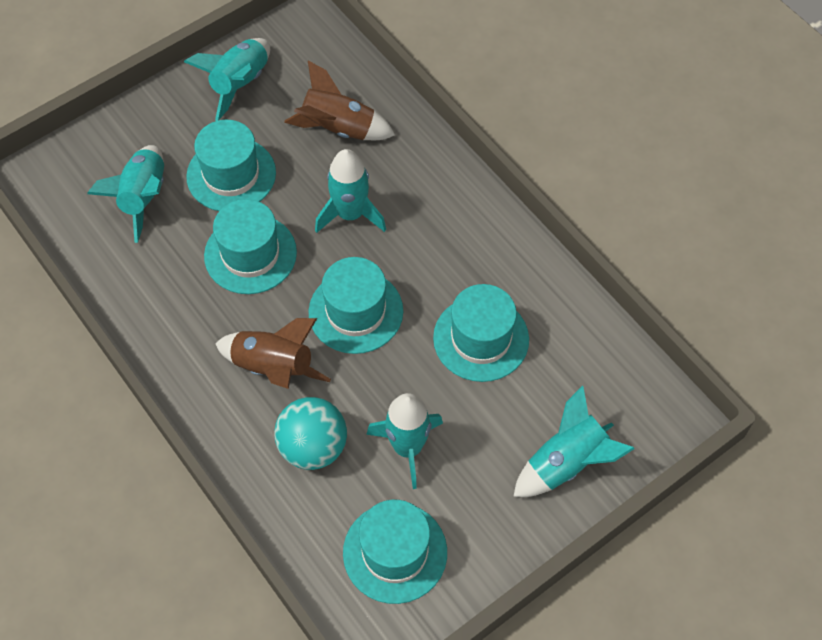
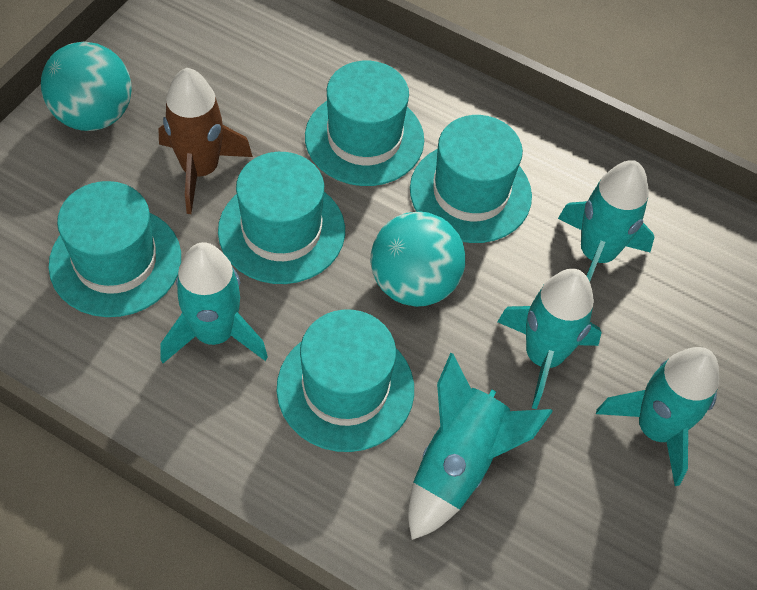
brown rocket: [215,318,331,389] [284,61,395,140] = 2 -> [158,68,253,214] = 1
turquoise ball: [274,397,347,470] = 1 -> [41,42,132,131] [370,211,466,307] = 2

